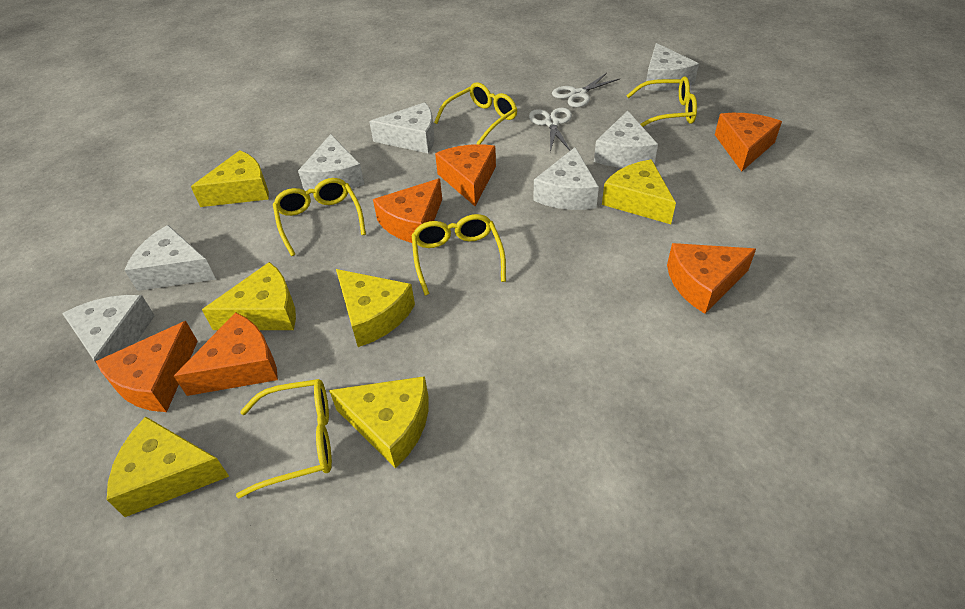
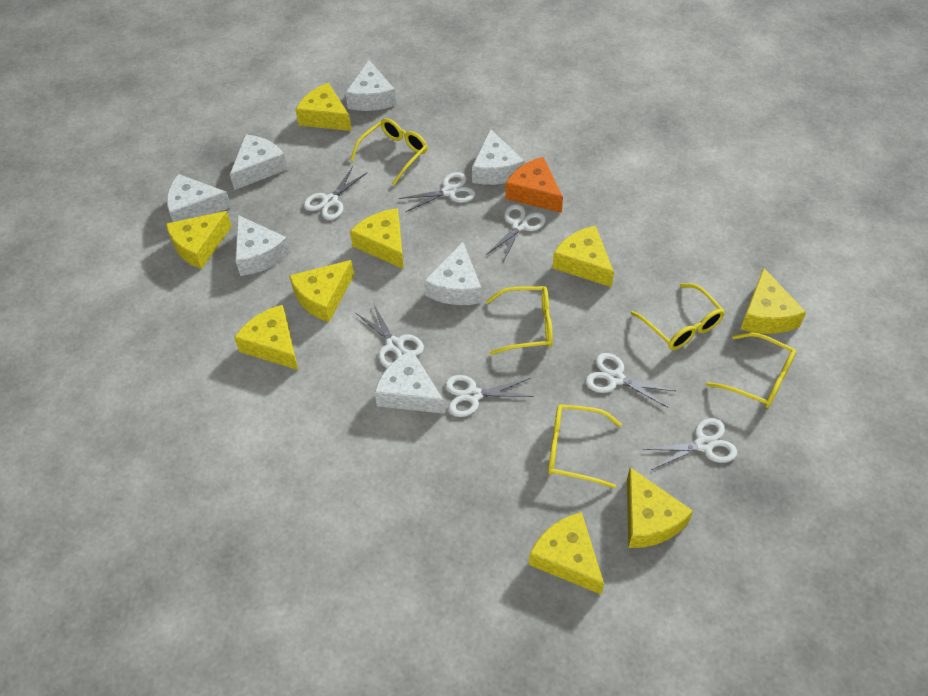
orange cheese: [96,321,198,412] [174,312,278,396] [373,178,442,243] [435,144,496,206] [667,243,756,314] [715,113,782,171] = 6 -> [505,157,563,213] = 1
white scissors: [529,108,572,152] [552,73,620,107] = 2 -> [304,166,368,220] [356,303,424,368] [399,172,476,212] [445,375,534,417] [485,204,546,263] [585,353,675,407] [642,418,737,470] = 7
yellow cheese: [107,417,229,517] [191,150,269,207] [202,262,296,330] [329,376,429,468] [336,269,415,347] [602,159,676,224] = 6 -> [166,211,232,269] [234,305,298,370] [289,260,354,322] [295,83,352,131] [350,208,404,269] [529,512,604,595] [553,226,614,287] [627,467,693,548] [741,268,806,334] = 9

